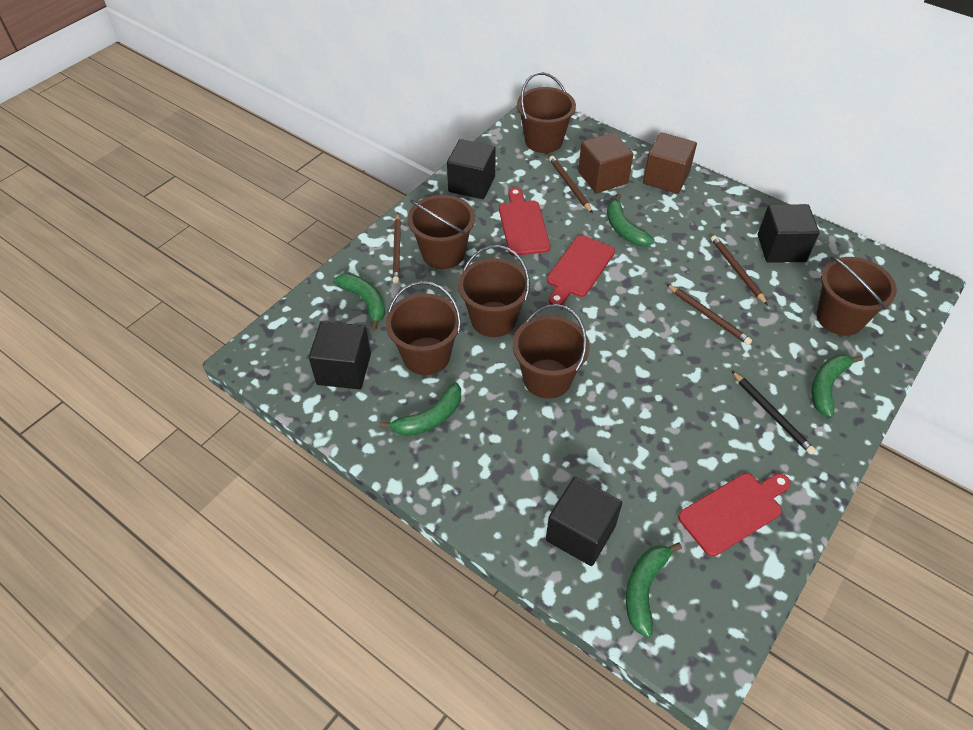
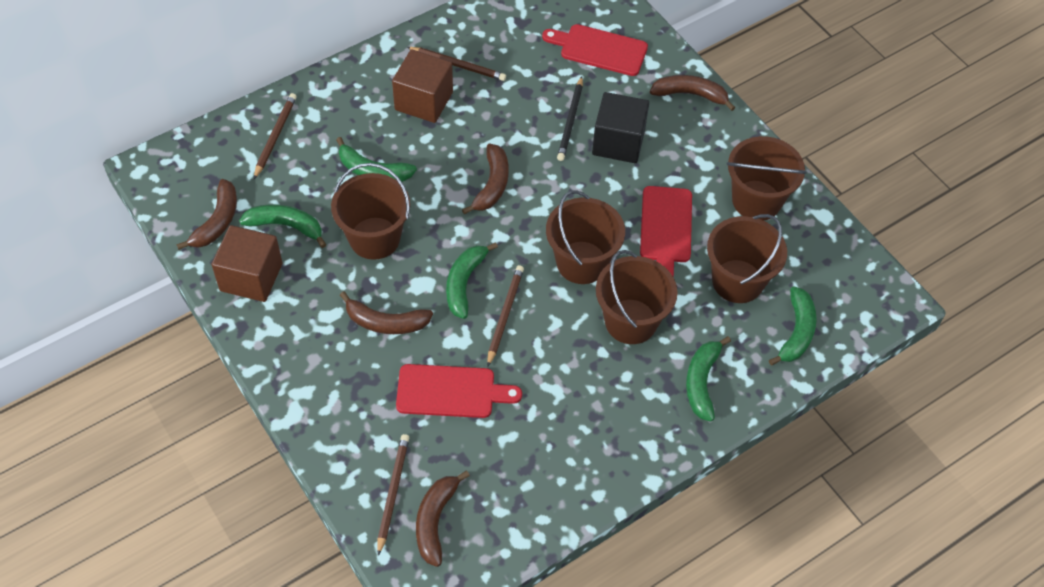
black cube: [309,321,371,389] [447,139,496,199] [546,477,622,566] [758,204,819,263] = 4 -> [592,92,649,163] = 1
brown banana: none = 0 -> [176,179,237,250] [340,291,433,334] [416,471,470,567] [462,144,509,215] [650,75,735,111] = 5
brown bucket: [386,281,461,375] [408,195,475,269] [458,245,530,337] [513,304,590,399] [517,72,576,153] [816,256,897,336] = 6 -> [331,163,410,260] [546,190,625,284] [596,250,678,344] [707,214,787,303] [726,136,807,221] = 5

